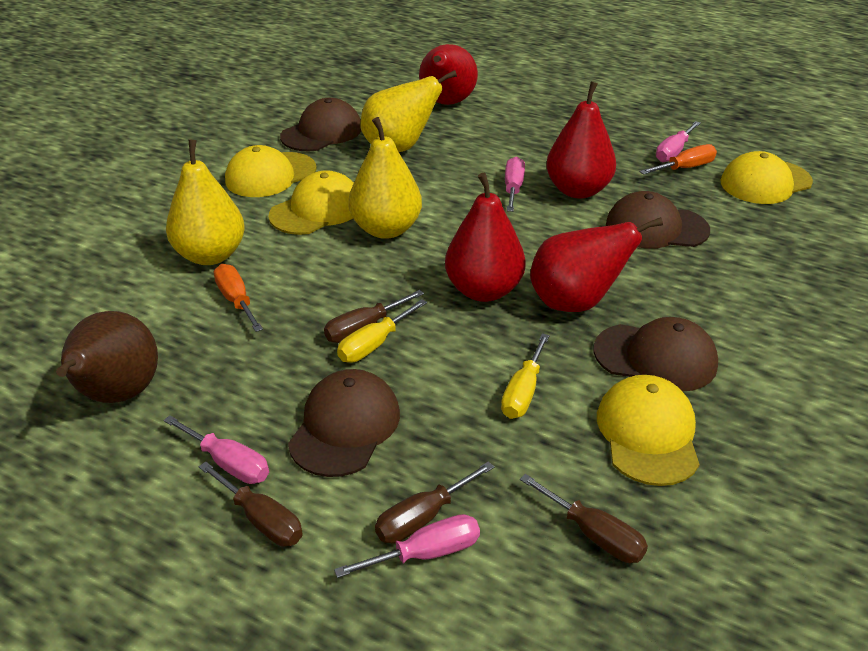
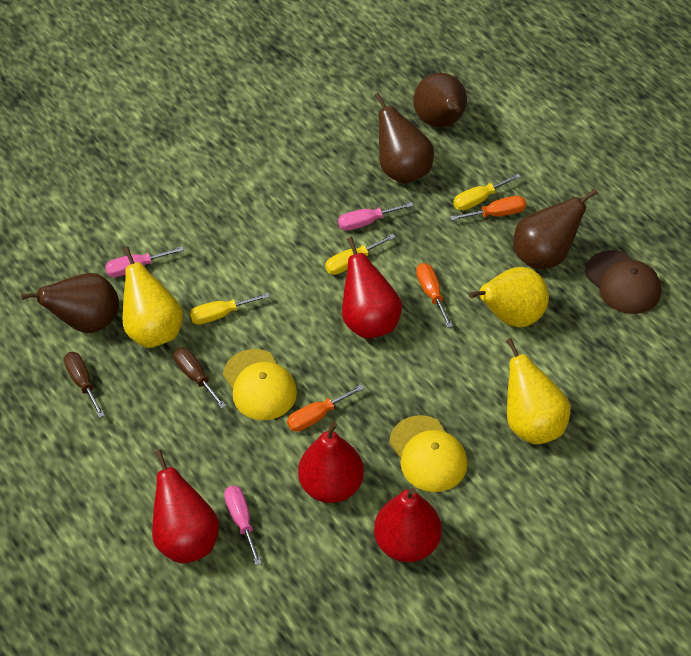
brown cap: [280,98,361,151] [288,369,400,477] [594,317,718,392] [606,191,710,249] = 4 -> [585,250,661,314] = 1
brown pear: [56,311,158,403] = 1 -> [21,273,119,333] [374,93,434,184] [413,73,467,127] [513,189,597,269] = 4
brown screwdriver: [199,461,303,547] [324,290,424,343] [375,461,494,543] [520,474,648,563] = 4 -> [64,352,105,418] [174,347,226,409] = 2
orange screwdriver: [214,264,263,332] [640,144,717,175] = 2 -> [287,385,364,432] [416,263,453,328] [450,196,526,221] = 3
pink screwdriver: [163,415,269,484] [334,514,480,578] [505,157,525,212] [656,121,701,162] = 4 -> [105,246,184,277] [224,486,262,566] [338,202,414,231] = 3
yellow cap: [225,145,317,197] [268,170,354,235] [597,375,700,486] [721,151,813,204] = 4 -> [223,349,297,420] [389,415,468,492] = 2
yellow screwdriver: [337,299,427,363] [501,333,550,419] = 2 -> [190,293,270,325] [325,234,396,275] [453,174,521,211] = 3

